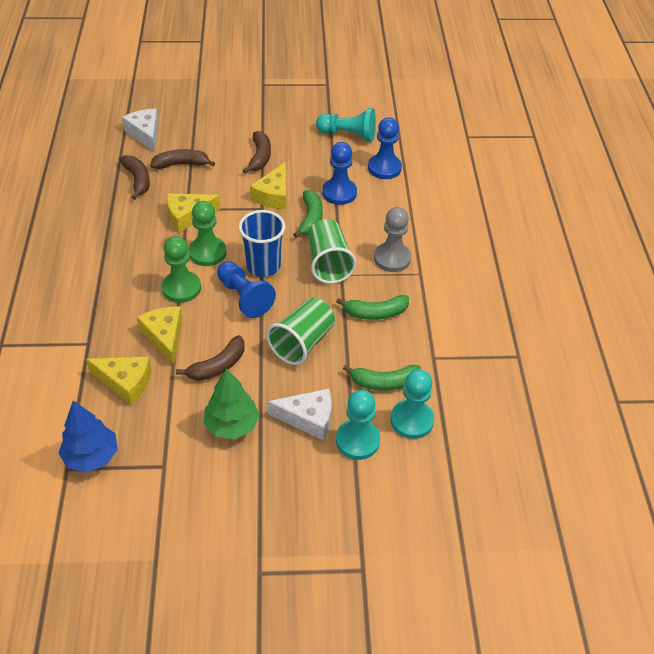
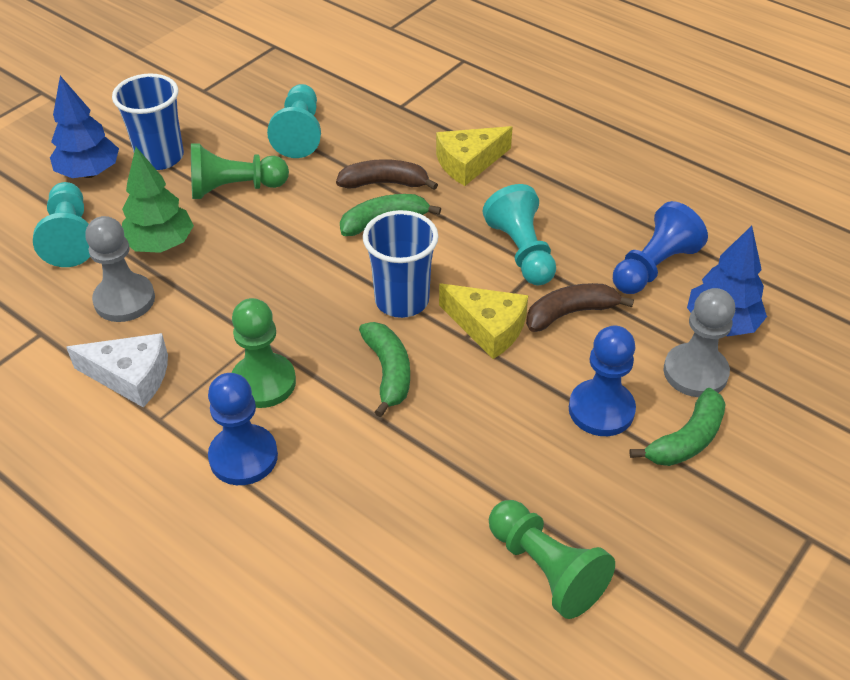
blue cup: [238,210,286,277] = 1 -> [112,73,184,170] [363,210,439,318] = 2
blue tree: [59,401,118,473] = 1 -> [50,76,119,178] [687,226,767,336] = 2
brown banana: [119,155,150,200] [151,149,215,169] [176,335,245,381] [243,131,271,173] = 4 -> [336,159,438,190] [526,283,634,332] = 2
green cup: [266,298,335,365] [308,219,357,284] = 2 -> none = 0
green pawn: [162,236,201,303] [189,201,226,266] = 2 -> [191,143,289,199] [232,298,296,408] [489,500,615,619] = 3
grey pawn: [374,207,411,272] = 1 -> [85,216,155,322] [663,288,735,397] = 2
white cheese: [122,109,159,152] [267,389,332,440] = 2 -> [66,333,168,407] = 1
yellow cheese: [86,356,152,405] [137,306,183,365] [167,194,221,233] [250,162,286,209] = 4 -> [436,126,513,186] [439,283,528,359] = 2

